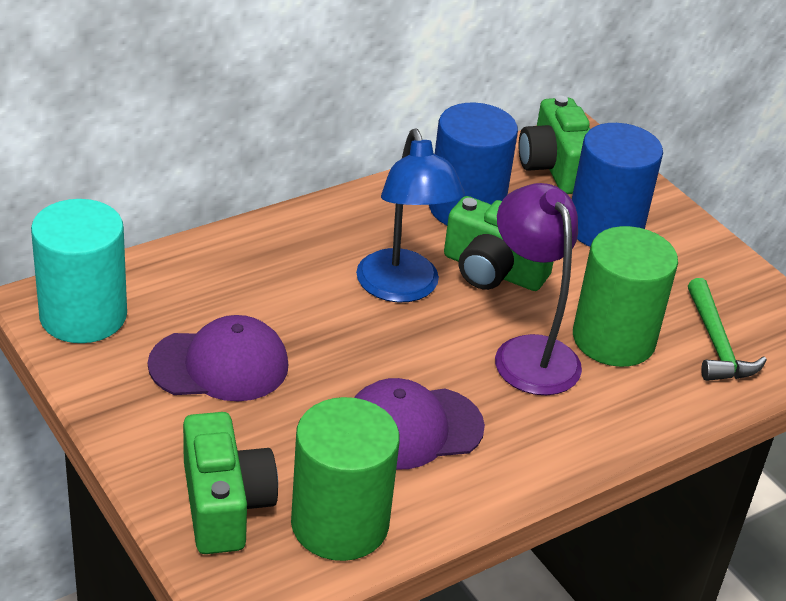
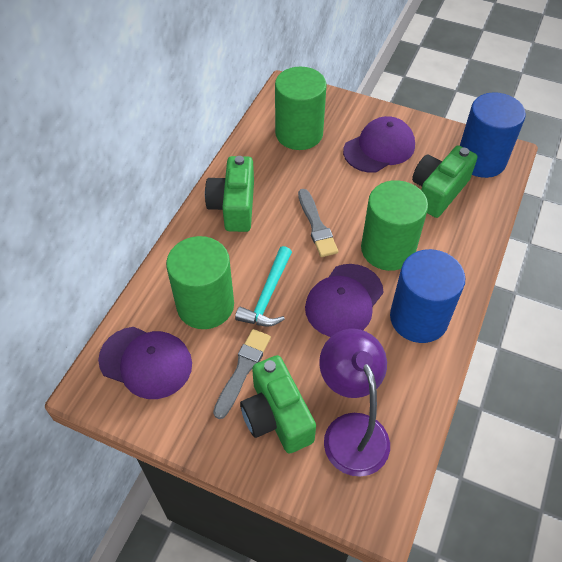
blue lamp: [356,128,465,302] = 1 -> none = 0
green cylinder: [291,397,400,561] [573,226,678,367] = 2 -> [166,236,234,329] [275,67,327,150] [361,180,428,271] = 3
green hammer: [688,278,767,381] = 1 -> none = 0
grey brush: none = 0 -> [213,329,271,419] [298,189,338,257] = 2
purple cap: [148,315,289,401] [354,378,485,470] = 2 -> [98,327,192,399] [305,264,384,337] [343,116,415,173] = 3
turquoise cylinder: [31,199,127,343] = 1 -> none = 0
turquoise hammer: none = 0 -> [235,246,292,327] = 1

